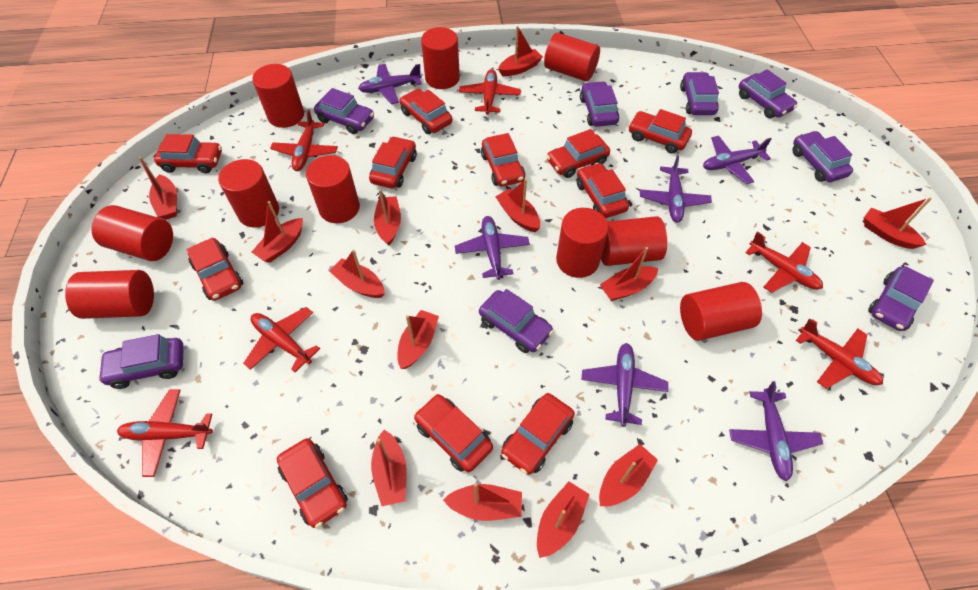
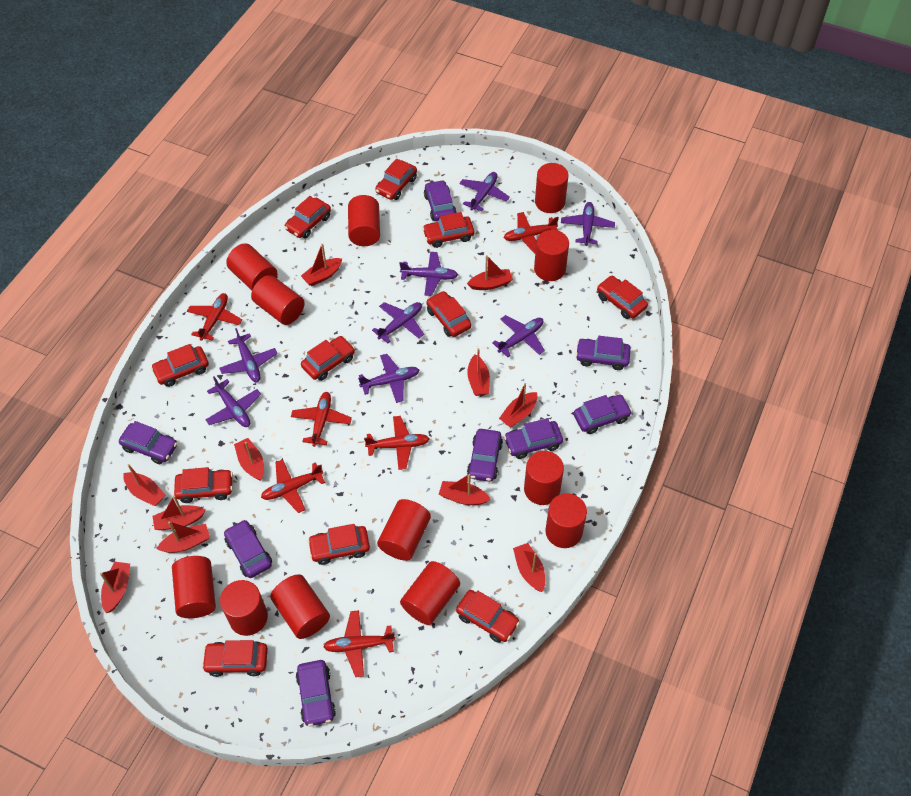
purple plane: [358,64,422,104] [455,216,530,280] [581,343,668,427] [640,155,712,222] [703,136,771,184] [729,381,823,481] = 6 -> [205,376,261,427] [220,328,277,383] [358,354,419,403] [372,302,424,343] [399,252,458,296] [459,172,510,211] [492,315,545,357] [561,202,615,246] = 8
red boat: [139,157,177,220] [252,201,303,263] [329,249,385,298] [371,430,407,506] [374,189,401,246] [397,310,439,369] [443,483,522,521] [495,179,540,232] [498,26,543,76] [537,481,590,558] [599,444,658,506] [600,247,658,301] [864,197,932,249] = 13 -> [100,562,130,613] [124,464,165,506] [153,495,206,530] [156,521,210,553] [234,438,264,481] [301,243,342,286] [439,474,491,505] [467,255,513,290] [467,348,490,396] [499,383,537,428] [513,543,545,592] = 11
red cylinder: [65,270,154,319] [92,205,173,261] [218,159,279,228] [252,64,304,128] [306,155,360,223] [421,27,460,89] [544,32,600,82] [556,208,609,278] [601,216,667,266] [680,282,762,341] = 10 -> [172,556,216,618] [220,580,268,636] [226,243,278,290] [251,275,305,325] [270,574,330,639] [348,195,380,246] [377,499,431,561] [400,561,460,625] [524,451,564,505] [534,230,569,281] [535,163,569,213] [545,493,587,548] = 12

